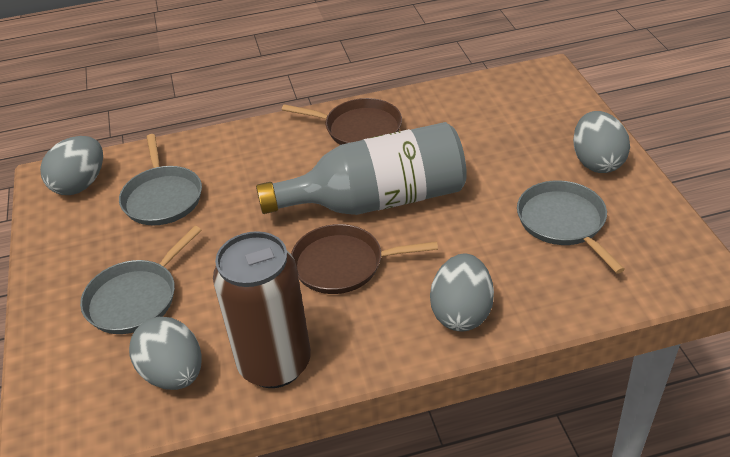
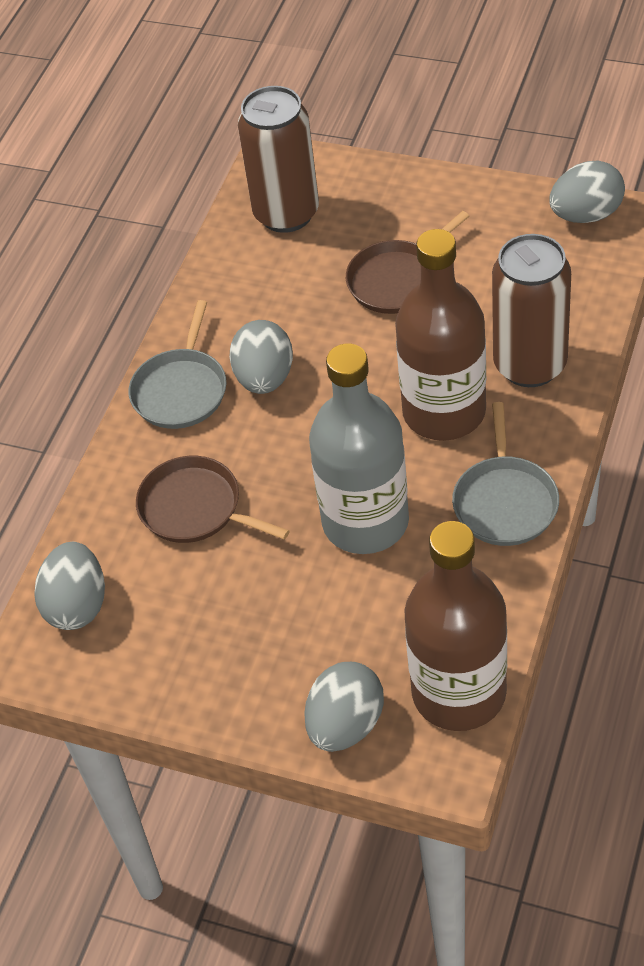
brown bottle: none = 0 -> [395,229,486,441] [405,521,507,731] = 2
brown can: [213,231,311,388] = 1 -> [238,86,319,233] [492,234,571,387] = 2
grey pan: [80,226,201,334] [119,134,202,225] [517,180,625,273] = 3 -> [129,300,226,429] [452,402,559,546] = 2

